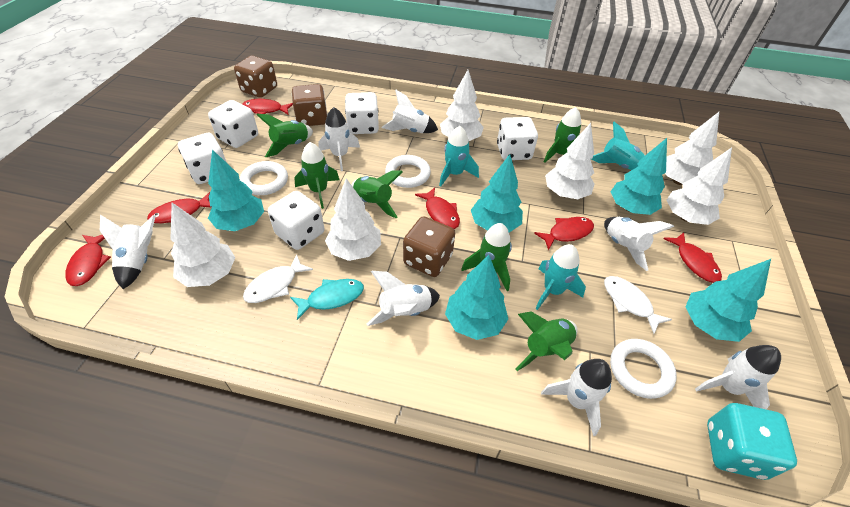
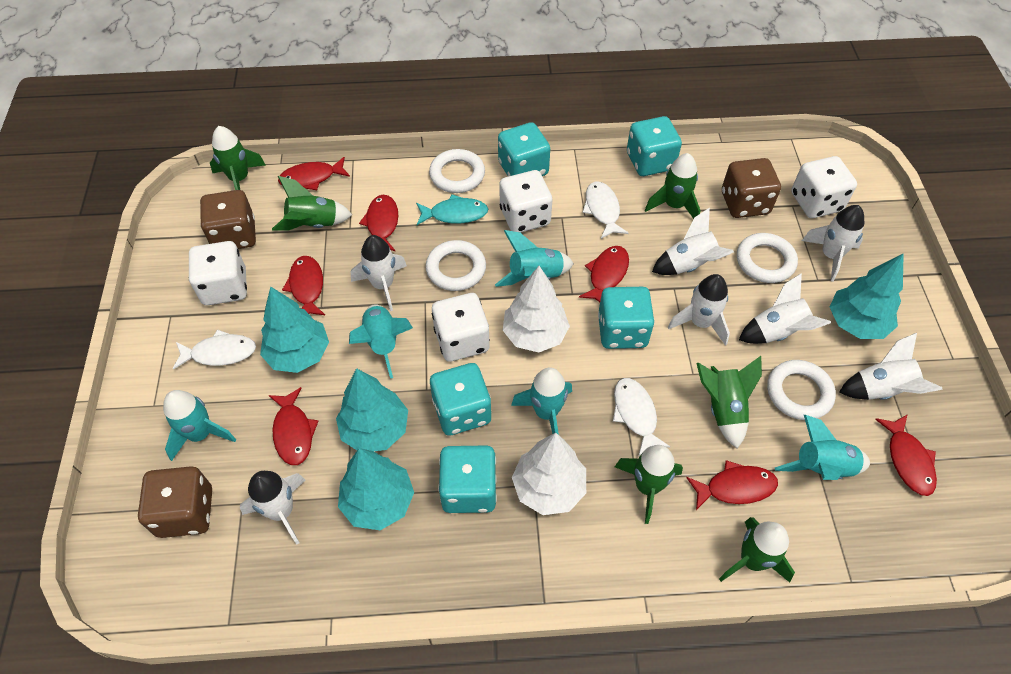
red fish: [65,235,111,286] [147,192,212,223] [242,99,293,115] [415,187,460,229] [534,217,594,250] [663,232,722,283] = 6 -> [269,387,318,465] [278,157,350,190] [282,256,325,315] [359,195,398,251] [579,246,629,302] [686,460,778,510] [875,414,937,496] = 7
turquoise dice: [707,403,797,480] = 1 -> [430,363,491,435] [438,445,497,513] [498,122,550,177] [598,287,654,349] [627,116,682,176] = 5
turquoise rocket: [439,126,479,187] [535,244,586,310] [591,122,645,170] = 3 -> [163,390,236,461] [349,304,413,379] [495,230,574,287] [511,367,572,435] [775,415,870,480] = 5
turquoise tree: [208,150,264,231] [445,255,508,340] [471,154,523,233] [610,138,667,215] [685,259,771,342] = 5 -> [260,286,329,373] [336,368,408,451] [338,448,414,530] [830,253,904,339] = 4
white dice: [178,133,227,184] [208,100,258,148] [268,191,324,250] [345,92,379,134] [497,117,538,160] = 5 -> [189,241,247,305] [432,293,490,362] [500,170,552,233] [791,156,857,218] = 4
white fish: [243,254,313,303] [604,276,672,334] = 2 -> [173,329,256,370] [582,181,629,239] [613,378,670,456] = 3
white ring: [240,161,288,195] [385,155,431,188] [610,339,677,399] = 3 -> [425,240,486,291] [429,149,485,193] [737,233,798,283] [767,360,836,420] = 4
white tree: [170,203,235,287] [325,178,381,261] [440,70,484,141] [545,123,594,199] [665,112,719,185] [666,148,732,225] = 6 -> [503,266,570,353] [512,433,586,515] = 2

